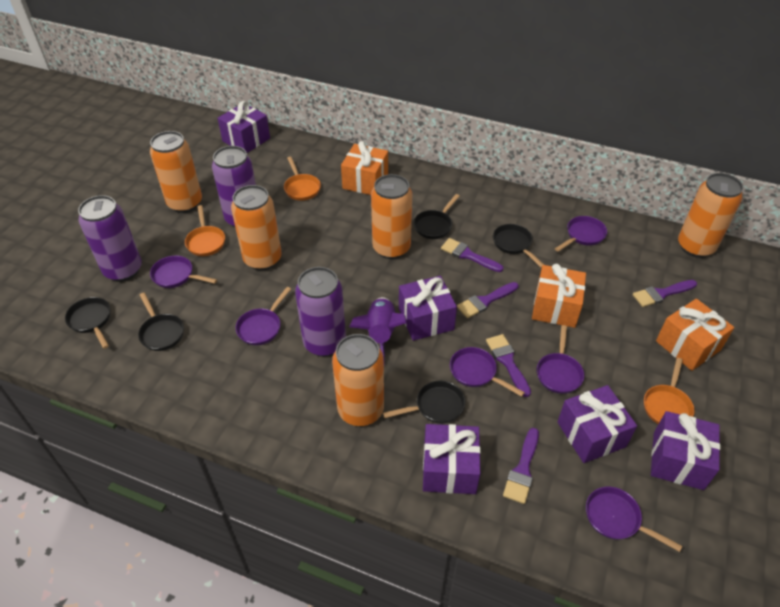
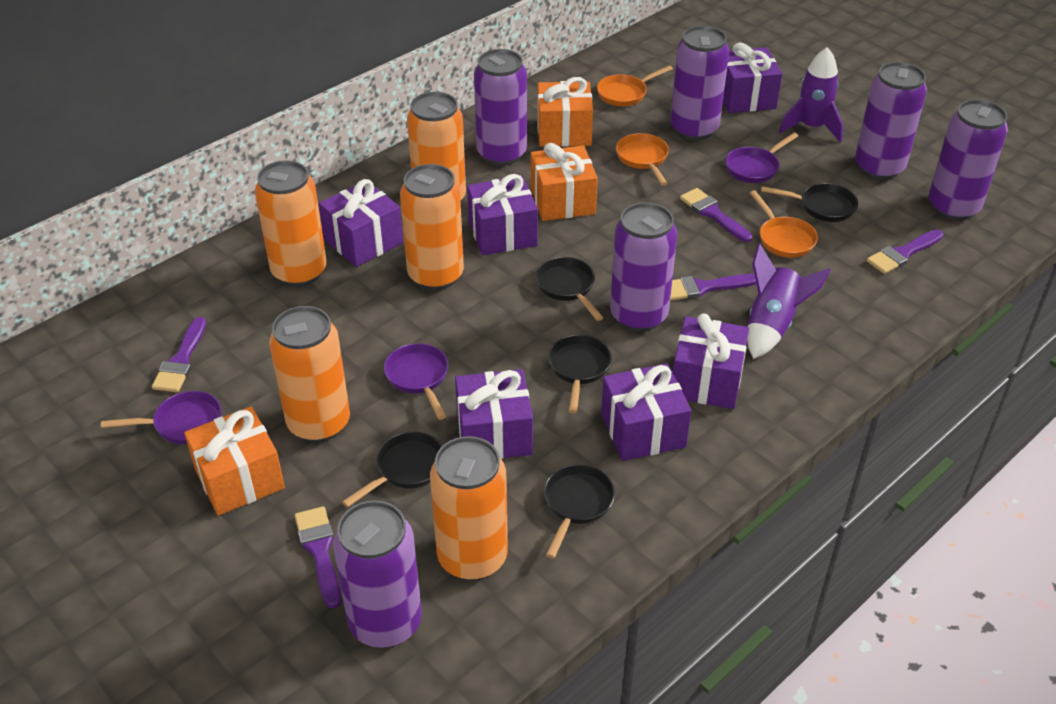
purple can: [78,195,142,282] [212,146,256,228] [295,267,346,357] = 3 -> [333,500,422,648] [474,49,527,166] [610,202,677,332] [670,26,729,141] [855,62,927,180] [929,99,1008,221] = 6
purple gift: [217,101,270,153] [399,276,457,341] [423,424,481,494] [557,385,637,463] [651,411,720,490] = 5 -> [319,179,403,267] [455,369,533,459] [467,174,538,255] [601,363,692,461] [673,314,749,409] [723,42,782,113] = 6
purple pan: [150,256,217,288] [235,287,291,345] [450,347,525,397] [537,325,584,394] [555,216,607,252] [586,487,682,552] = 6 -> [101,391,222,445] [384,343,449,420] [725,133,798,183] = 3
purple rocket: [349,297,407,362] = 1 -> [747,244,831,359] [779,47,843,142] = 2

